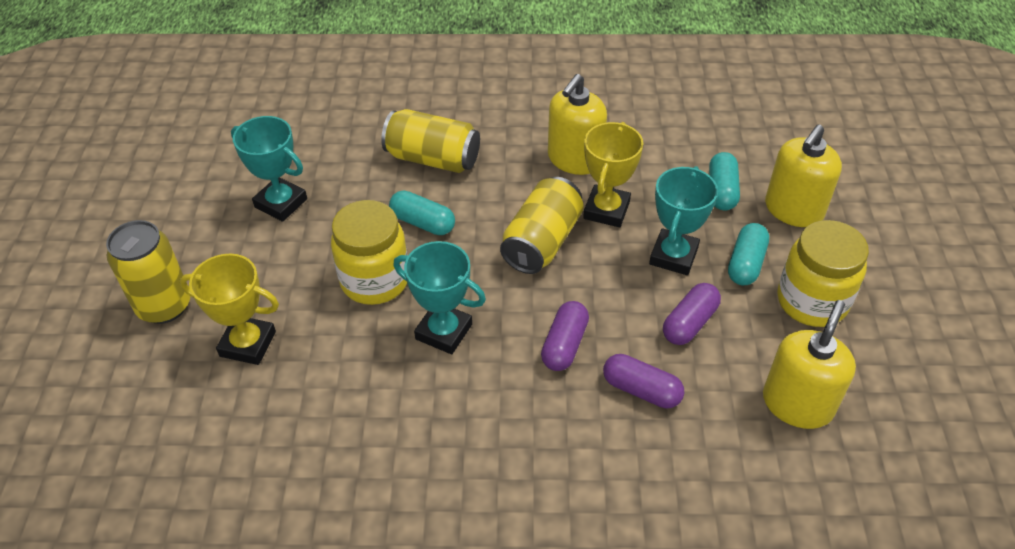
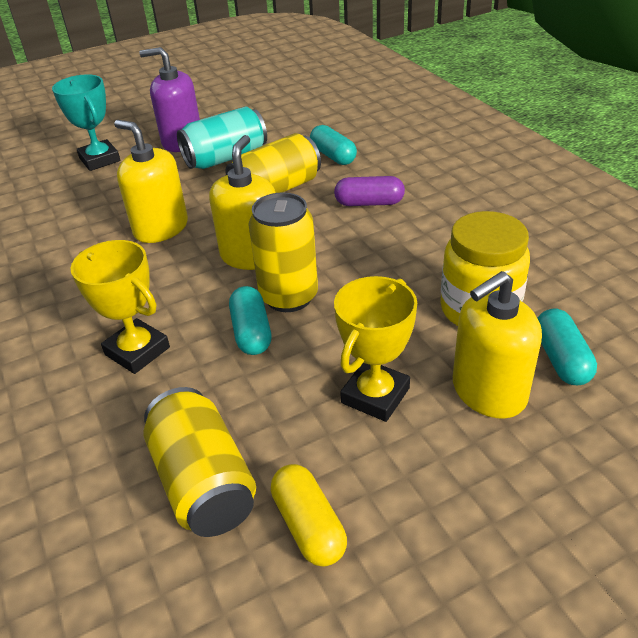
purple capsule: [541,301,589,371] [603,354,684,409] [663,283,721,345] = 3 -> [334,176,405,206] = 1
purple soap dispenser: none = 0 -> [139,47,200,152] = 1
turquoise can: none = 0 -> [177,106,267,169] = 1
turquoise trophy: [231,116,307,222] [393,241,486,354] [649,166,718,275] = 3 -> [52,74,121,171] = 1
yellow capsule: none = 0 -> [271,464,347,567] = 1
yellow jar: [331,200,408,305] [777,220,869,327] = 2 -> [440,211,530,326] = 1

